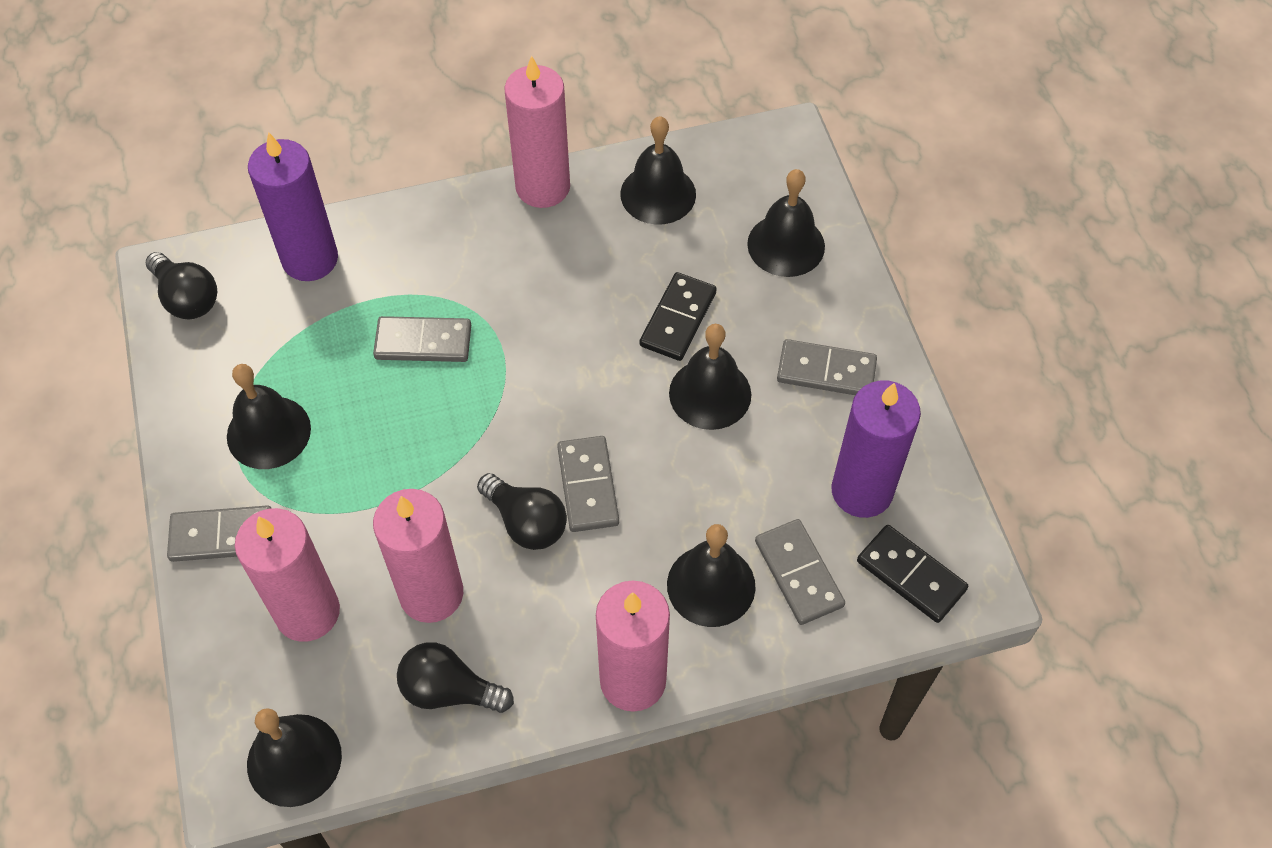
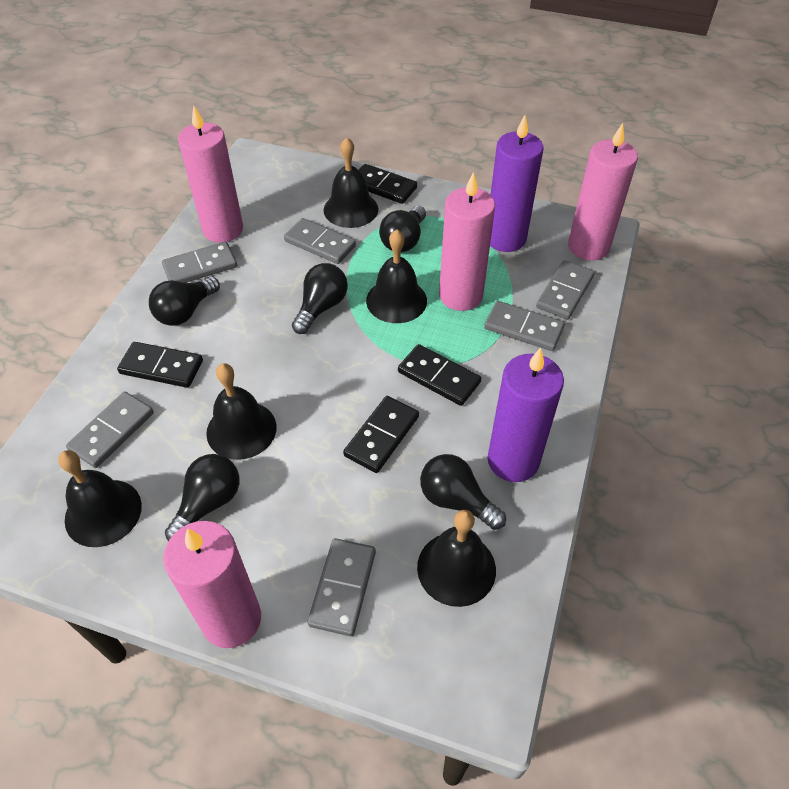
black bell: [227,364,311,469] [247,708,342,807] [620,116,696,225] [667,524,756,627] [669,324,751,430] [747,169,825,277] = 6 -> [58,450,142,547] [206,363,276,460] [324,137,378,228] [366,229,427,323] [417,510,496,607] = 5
black domino: [640,272,717,361] [857,525,968,623] = 2 -> [117,342,203,388] [343,396,419,473] [359,164,417,204] [398,344,481,406] = 4
black light bulb: [146,252,217,320] [397,642,514,713] [477,473,567,550] = 3 -> [149,276,220,326] [165,454,239,541] [292,263,348,334] [379,206,426,252] [420,454,506,530] = 5
grey domino: [167,505,272,562] [373,316,471,362] [557,436,619,532] [755,519,845,625] [777,339,877,395] = 5 -> [66,392,154,468] [162,242,237,283] [284,218,356,264] [308,538,376,636] [484,301,565,351] [536,260,595,320] = 6

